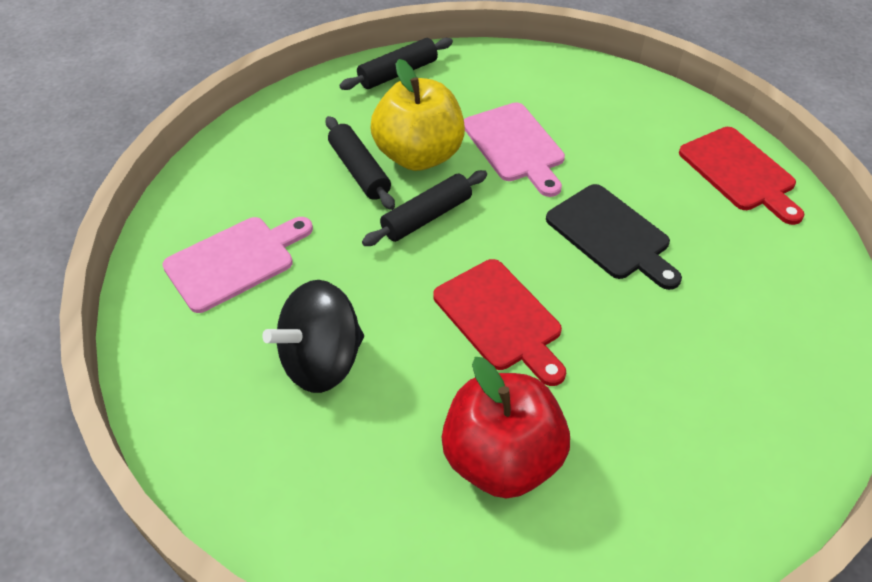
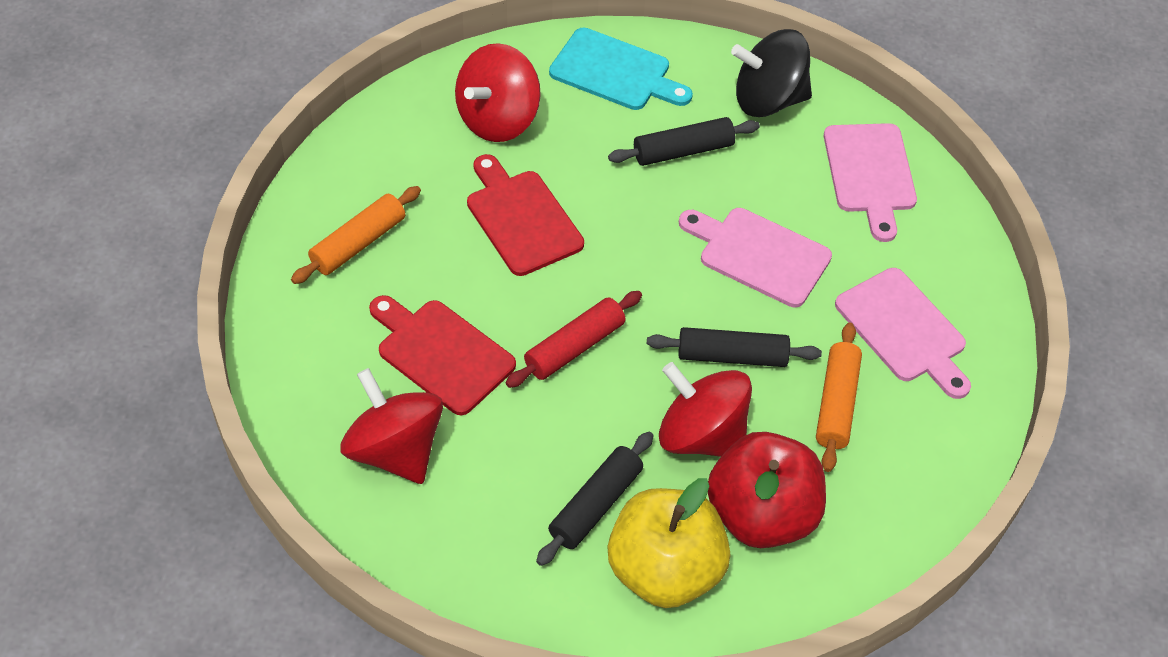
black cutting board: [546,184,682,290] = 1 -> none = 0
orange rolling pin: none = 0 -> [291,186,421,284] [816,322,862,472] = 2
pink cutting board: [162,217,313,313] [464,102,565,197] = 2 -> [679,208,832,307] [824,123,917,242] [835,268,971,399] = 3
red rolling pin: none = 0 -> [506,291,642,388] = 1
red spinning top: none = 0 -> [340,368,443,484] [455,43,541,142] [659,362,752,457] = 3
turquoise cutting board: none = 0 -> [549,28,693,110] = 1

